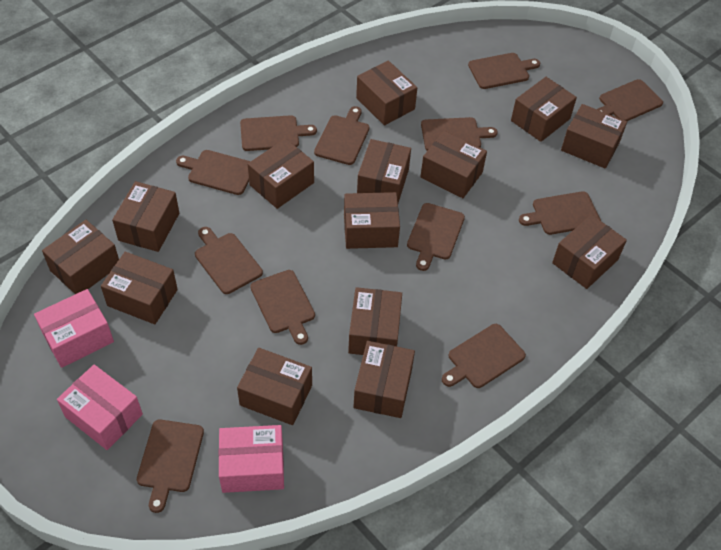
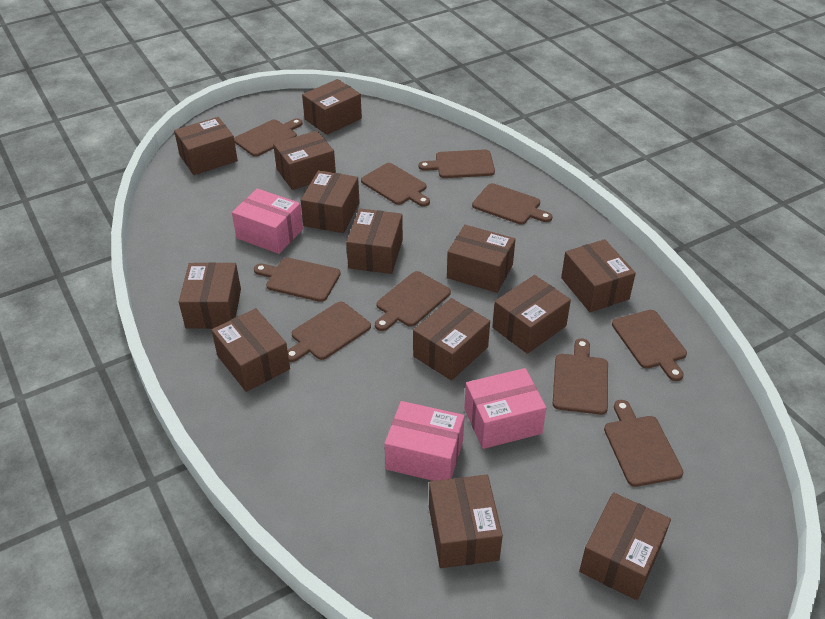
brown box: [42,220,119,294] [101,252,178,324] [112,181,179,252] [237,348,312,425] [248,138,314,209] [344,192,400,249] [348,287,402,355] [353,341,415,418] [356,61,417,125] [357,139,411,203] [421,131,487,198] [511,77,577,142] [552,214,627,289] [561,104,627,169] = 14 -> [174,117,238,175] [179,262,241,329] [211,308,290,392] [273,131,336,190] [301,170,360,233] [302,79,362,135] [346,209,403,274] [413,298,490,381] [429,475,503,568] [447,225,515,293] [492,275,571,354] [561,239,636,312] [579,492,671,600] = 13
brown cutting board: [137,419,204,513] [176,150,251,195] [195,227,263,294] [240,115,317,151] [250,270,315,345] [314,106,370,165] [407,203,465,271] [421,117,498,151] [442,324,526,388] [468,53,540,89] [519,191,601,235] [597,79,663,121] = 12 -> [234,118,303,157] [254,257,341,302] [288,302,371,362] [361,163,430,207] [375,271,451,331] [418,149,495,178] [472,183,552,225] [553,338,608,415] [604,400,683,487] [612,310,687,381] = 10

